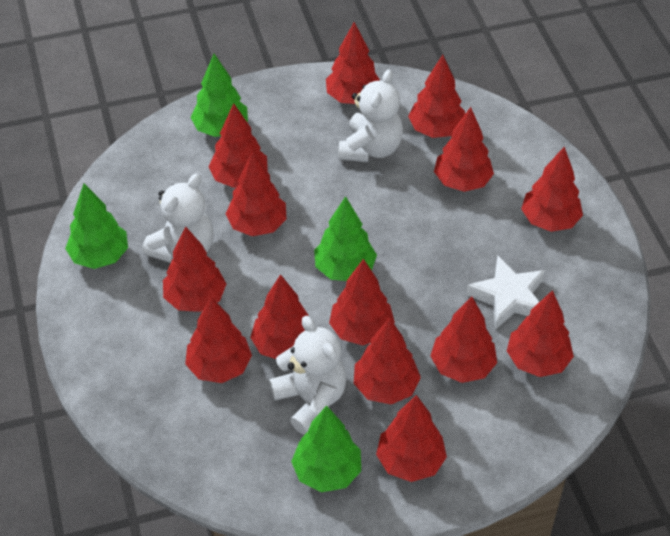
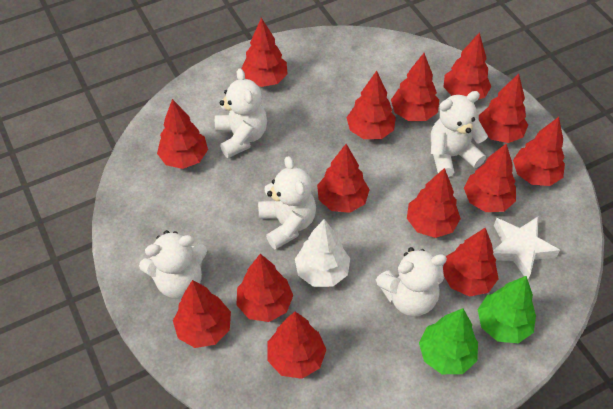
green tree: [65,183,128,269] [190,54,248,137] [291,406,361,492] [314,196,377,281] = 4 -> [419,308,478,374] [477,276,536,343] = 2
white teddy bear: [142,174,214,263] [269,316,346,435] [338,69,403,162] = 3 -> [139,230,207,299] [215,68,267,158] [258,156,316,250] [376,247,447,317] [431,91,488,177] = 5
white tree: none = 0 -> [295,219,350,287] = 1

